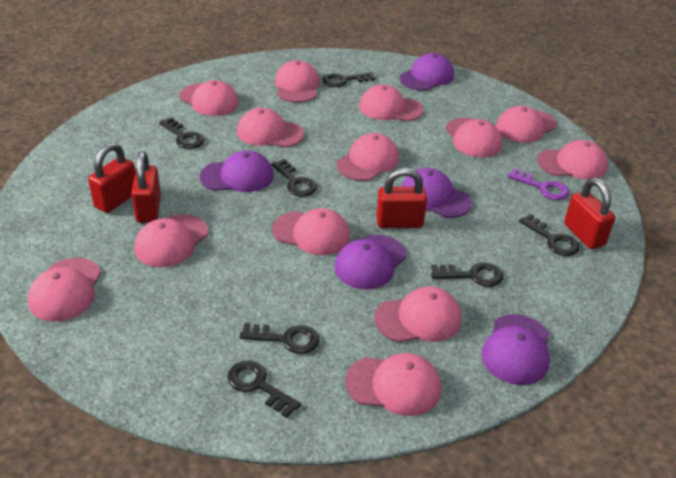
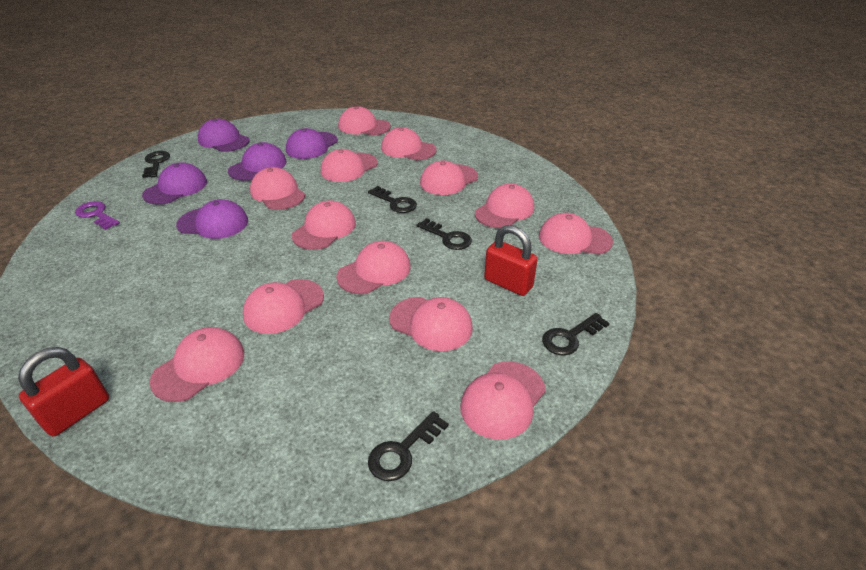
black key: [159,117,204,149] [227,361,301,418] [240,323,320,354] [271,159,317,197] [322,72,375,87] [431,262,503,287] [519,214,580,256] = 7 -> [142,151,170,178] [368,186,417,213] [368,411,449,481] [417,218,472,250] [542,313,610,355] = 5
red padlock: [88,143,135,213] [131,151,161,223] [376,168,427,228] [564,178,615,249] = 4 -> [18,347,109,436] [484,225,538,296] = 2

